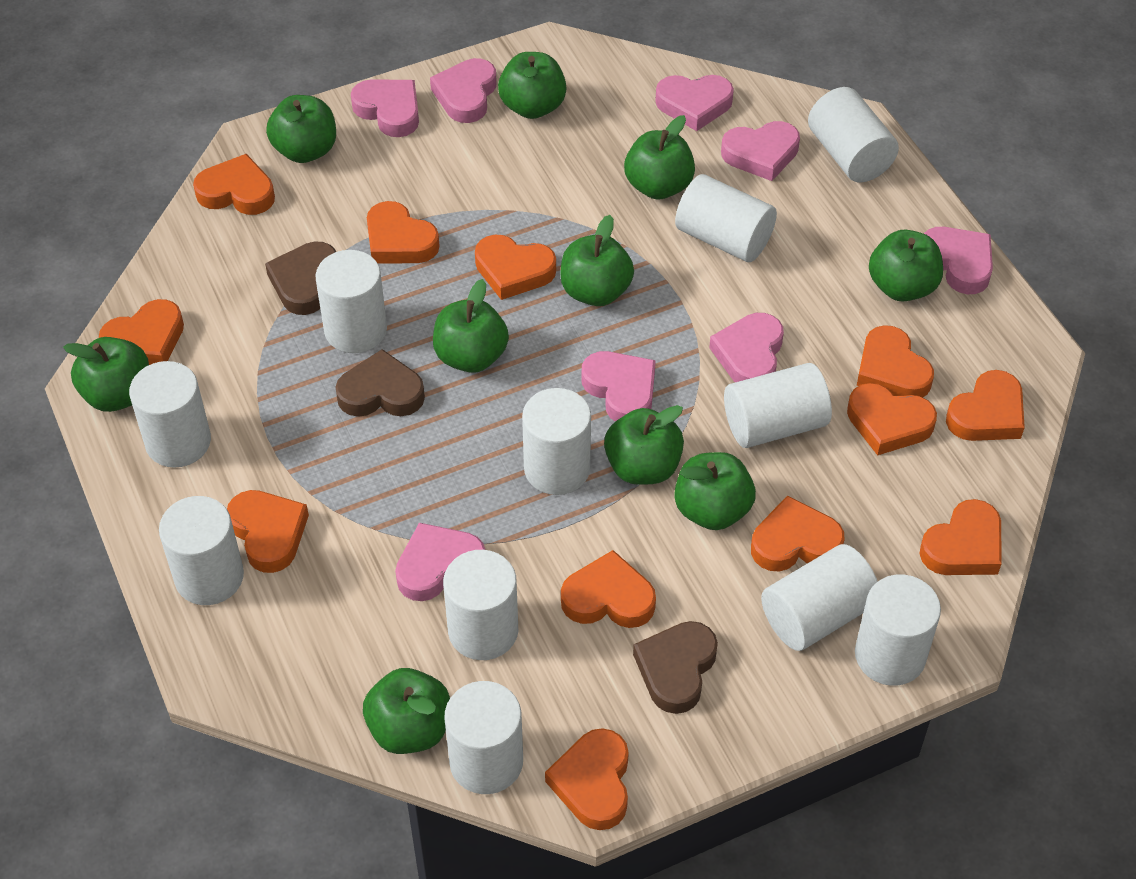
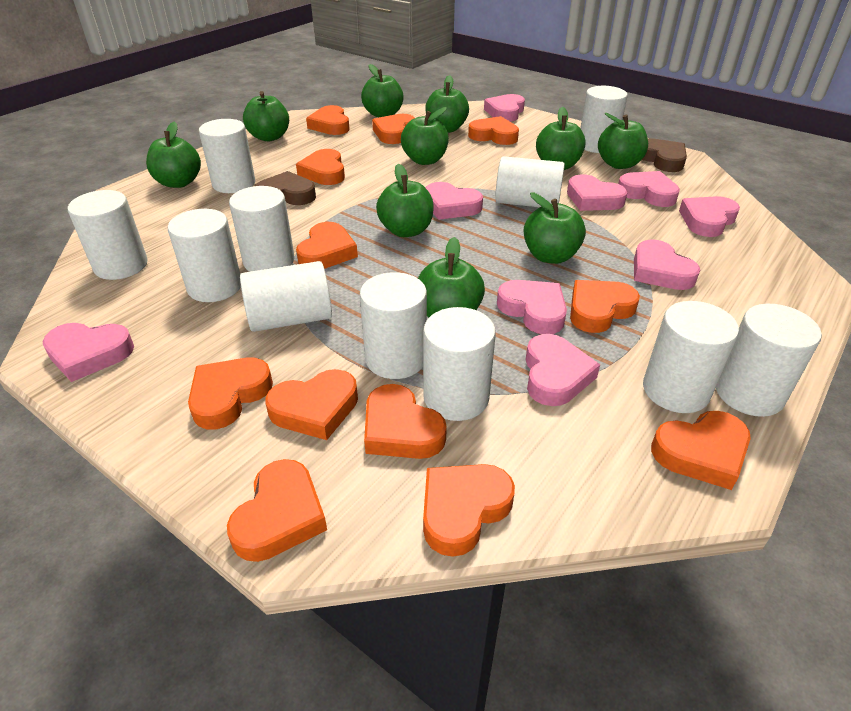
brown heart: [265,242,336,315] [335,349,425,417] [633,621,718,714] = 3 -> [255,171,316,205] [642,138,687,172] = 2
pink heart: [351,79,419,137] [395,523,485,601] [430,58,497,123] [582,351,656,422] [655,75,734,131] [709,313,784,382] [721,121,800,181] [924,227,993,294] = 8 -> [43,323,134,382] [426,182,483,220] [484,94,525,122] [497,280,567,334] [526,334,600,406] [567,174,627,211] [618,171,680,207] [634,239,700,290] [679,196,740,237] = 9

